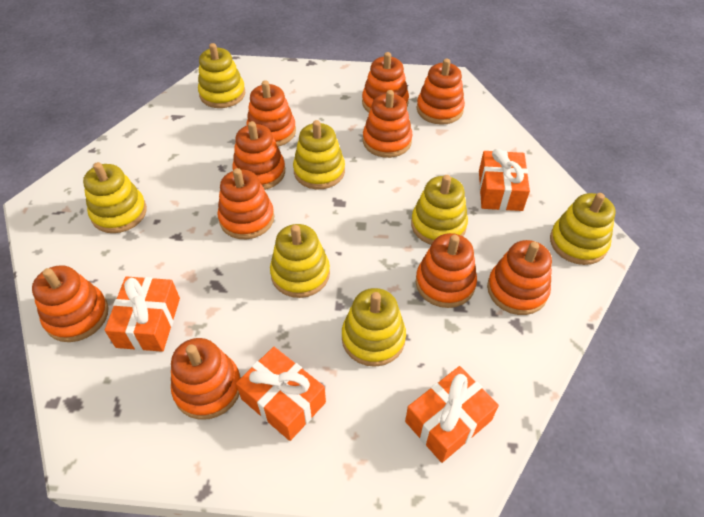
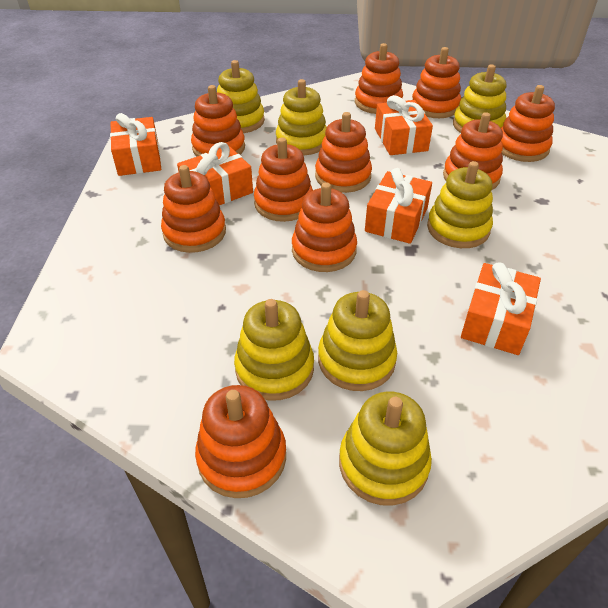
orange gift: [105,277,180,352] [236,347,326,441] [405,366,499,463] [479,149,530,211] = 4 -> [110,113,161,176] [177,142,253,205] [365,168,432,244] [375,95,433,155] [461,262,541,355] = 5

